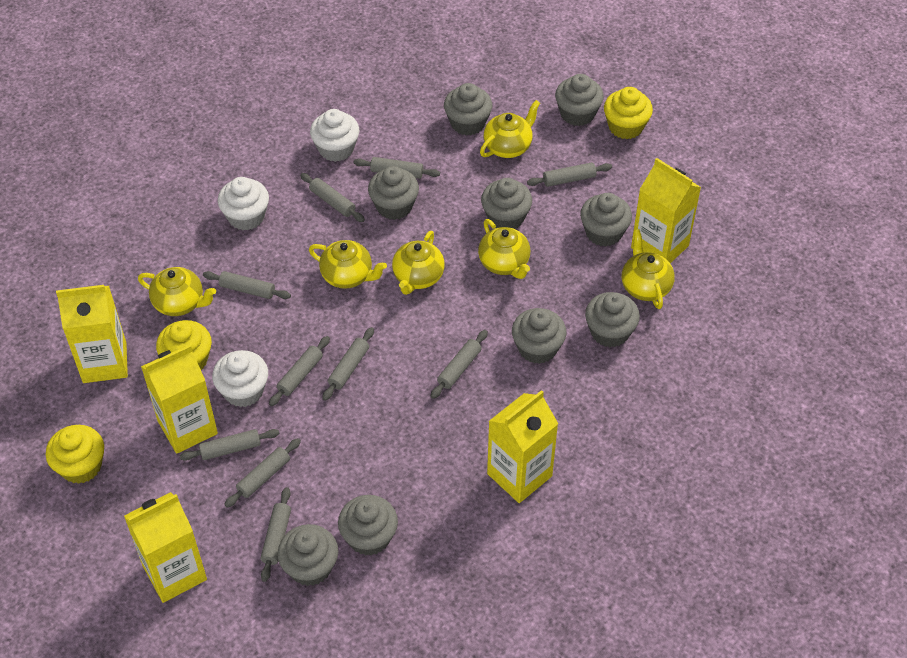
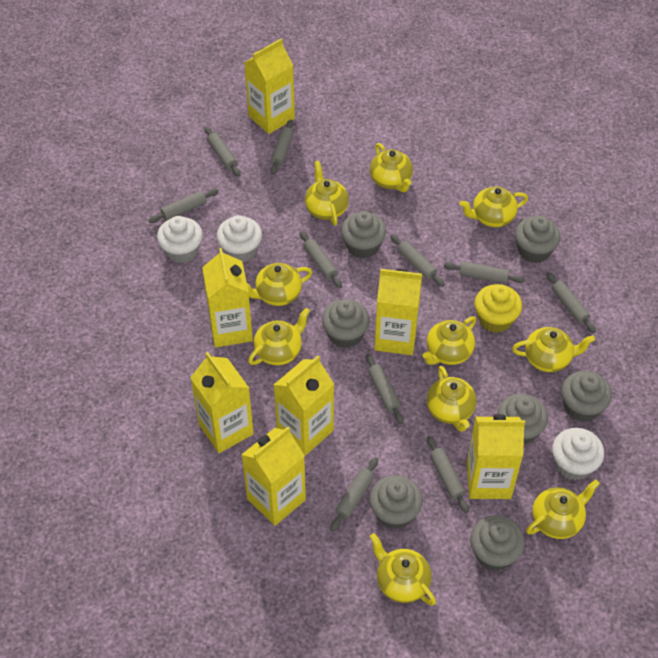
grey cupcake: [277,524,338,586] [338,495,398,556] [368,166,419,220] [444,83,492,136] [481,178,532,229] [512,308,566,364] [555,74,604,126] [580,193,632,247] [585,292,640,347] = 9 -> [322,299,370,348] [341,211,386,258] [369,475,423,529] [470,515,525,570] [497,394,548,444] [515,216,561,263] [561,371,612,422] = 7
yellow carton: [56,285,128,383] [124,492,207,603] [141,345,218,454] [487,390,558,503] [631,158,701,263] = 5 -> [190,352,254,453] [202,248,253,347] [241,427,306,526] [244,39,295,134] [274,356,334,455] [374,268,422,355] [467,414,525,499] = 7
yellow cupcake: [46,425,104,484] [156,320,212,370] [604,87,653,139] = 3 -> [475,284,522,333] = 1
yellow teapot: [138,267,216,316] [309,240,387,289] [392,231,445,295] [478,219,530,279] [480,100,540,158] [622,229,675,309] = 6 -> [247,263,312,306] [248,308,310,365] [305,161,349,225] [370,143,413,192] [370,533,436,606] [422,316,476,365] [427,366,476,432] [460,186,528,227] [512,327,595,372] [526,480,600,539] = 10

